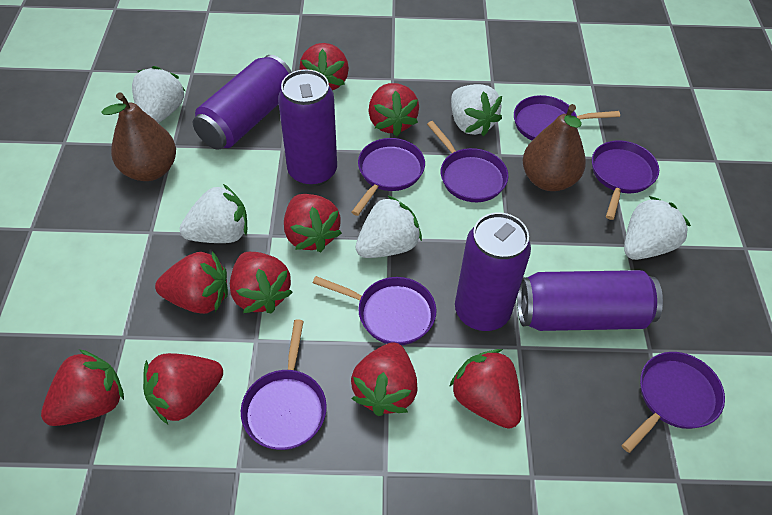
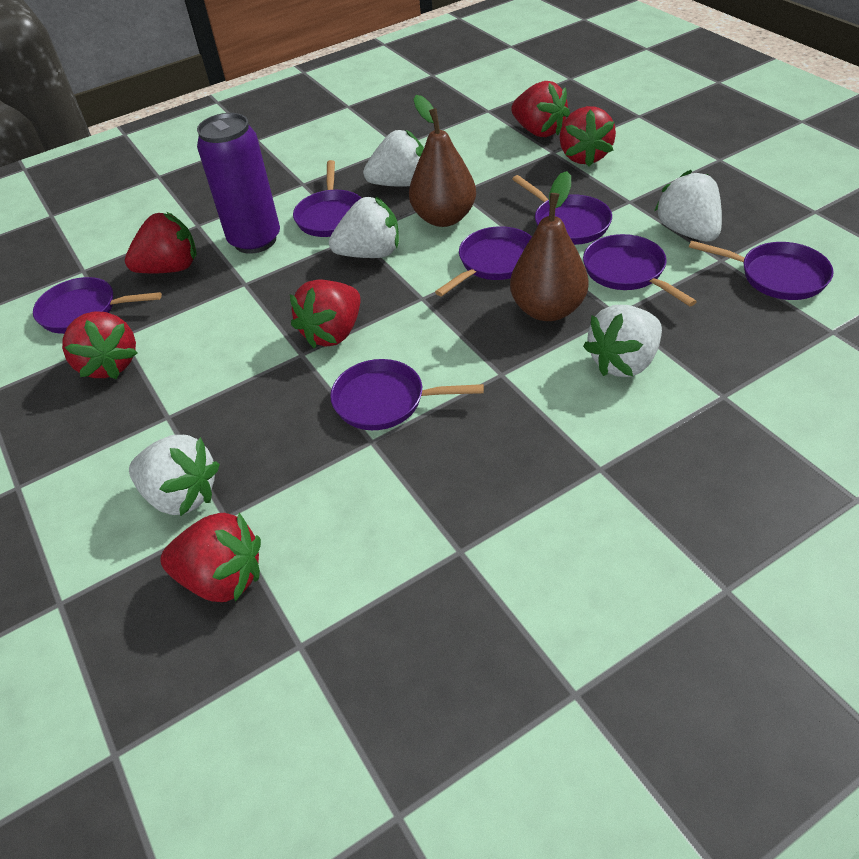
purple can: [193,55,292,150] [278,69,337,187] [455,213,531,331] [517,270,663,331] = 4 -> [197,113,280,254] = 1
red strawberry: [41,349,124,426] [143,353,223,424] [155,251,228,314] [230,252,293,314] [284,194,342,252] [299,43,349,91] [351,342,418,416] [368,83,419,136] [449,349,521,429] = 9 -> [62,311,138,379] [125,212,197,273] [160,513,261,602] [290,279,361,348] [511,81,570,137] [560,106,616,166] = 6

